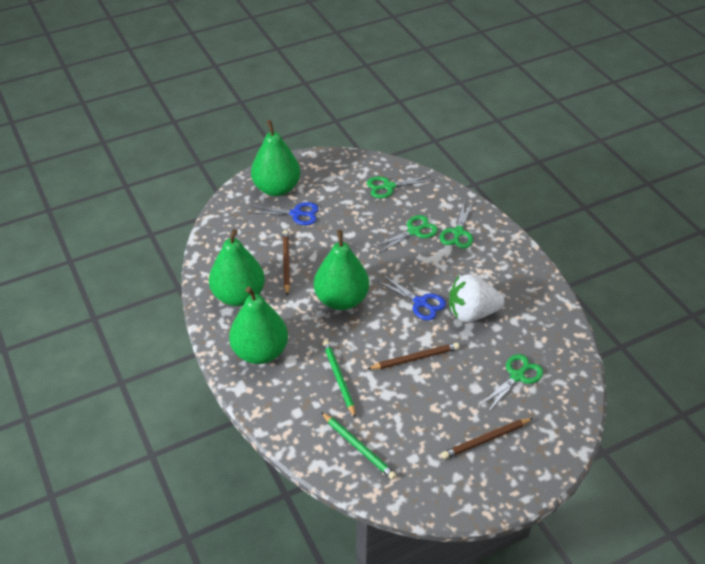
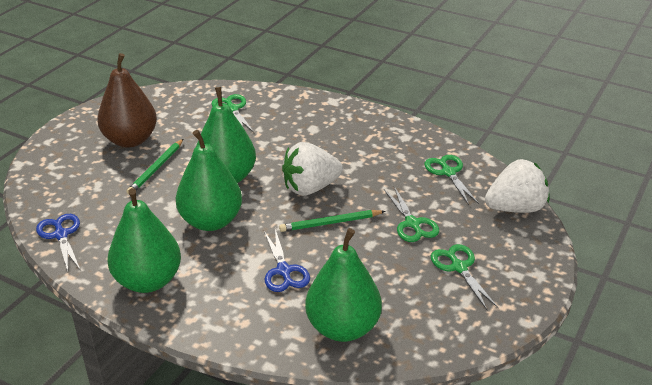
brown pear: none = 0 -> [97,53,157,148] = 1
brown pencil: [282,230,290,296] [367,343,459,369] [442,418,533,459] = 3 -> none = 0
white strawberry: [449,274,504,322] = 1 -> [282,142,343,196] [485,159,549,213] = 2

